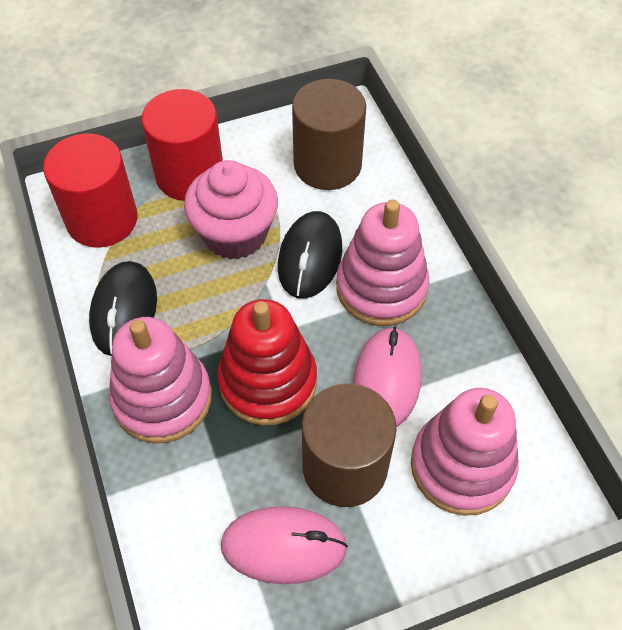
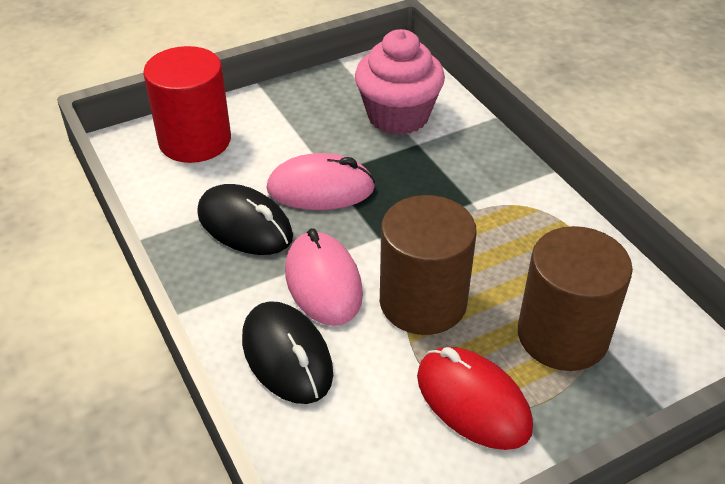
pink stacking toy: [109,317,212,443] [336,199,430,326] [411,388,519,516] = 3 -> none = 0
red cylinder: [43,133,138,248] [141,89,223,201] = 2 -> [143,46,231,163] = 1
red mouse: none = 0 -> [417,347,533,450] = 1
red stacking toy: [217,299,317,426] = 1 -> none = 0

